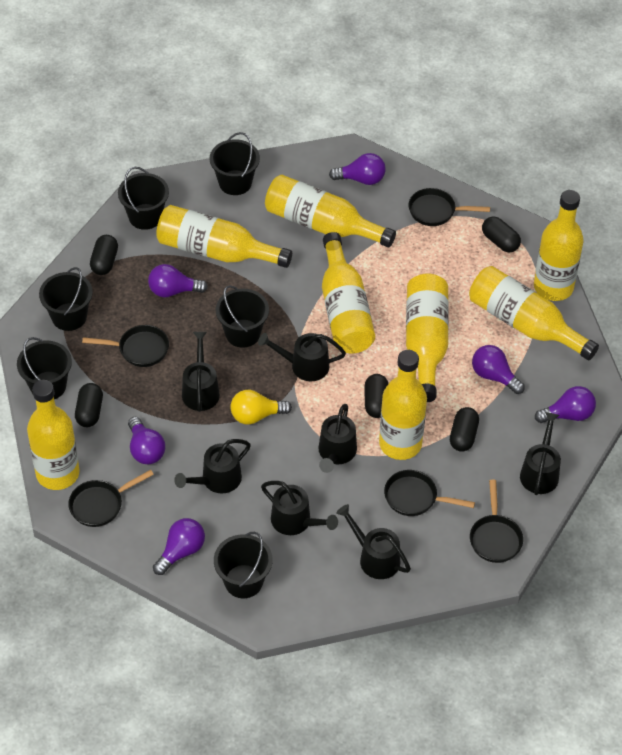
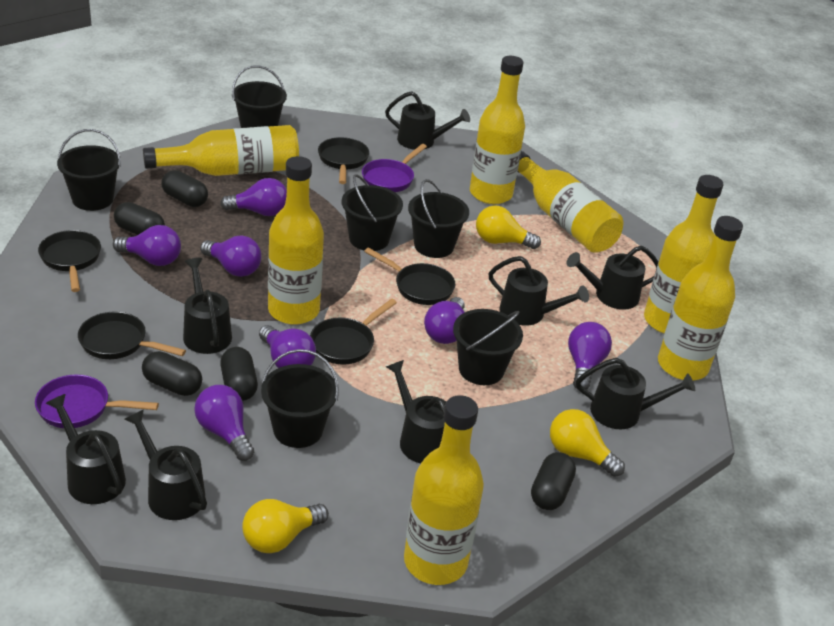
black watering can: [174,439,251,494] [182,332,220,412] [258,333,346,381] [261,481,338,535] [318,404,357,473] [336,504,411,579] [520,412,561,495] = 7 -> [46,394,126,504] [125,409,207,520] [183,258,232,354] [385,91,470,150] [386,360,446,463] [489,256,589,326] [566,246,658,310] [576,358,695,429] = 8
purple light bulb: [128,417,165,464] [148,264,208,298] [153,518,205,575] [329,153,386,185] [472,345,525,394] [535,386,596,423] = 6 -> [113,225,181,266] [194,385,254,461] [200,236,262,277] [220,178,287,216] [259,325,316,368] [424,297,465,344] [568,322,612,390] = 7
purple pan: none = 0 -> [35,374,159,428] [362,144,427,192] = 2
yellow bottle: [27,380,80,490] [156,205,292,268] [265,175,396,247] [322,232,375,353] [379,350,427,460] [406,273,449,402] [469,266,599,360] [534,190,584,301] = 8 -> [143,125,299,176] [268,156,324,325] [404,395,484,585] [470,56,525,204] [518,151,623,253] [644,175,724,333] [658,216,743,380] = 7
yellow light bulb: [230,390,292,425] = 1 -> [242,499,329,553] [476,205,541,249] [550,409,625,477] = 3

